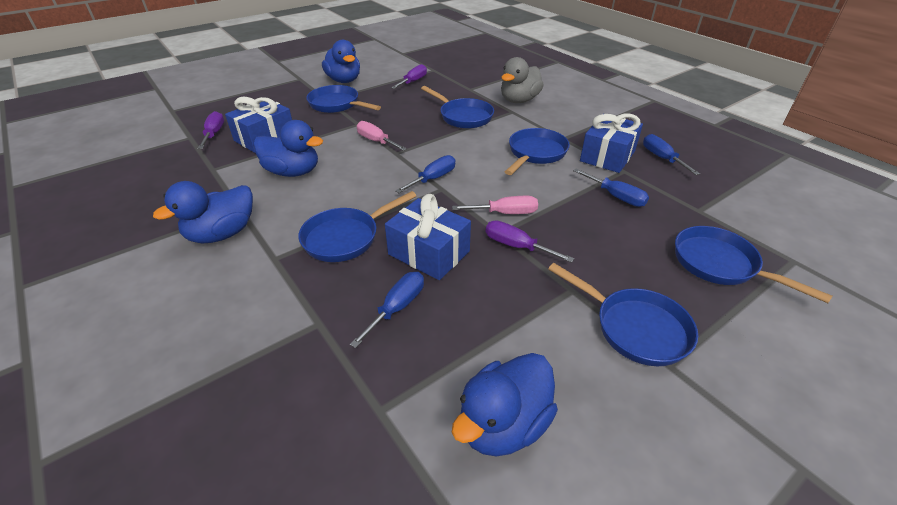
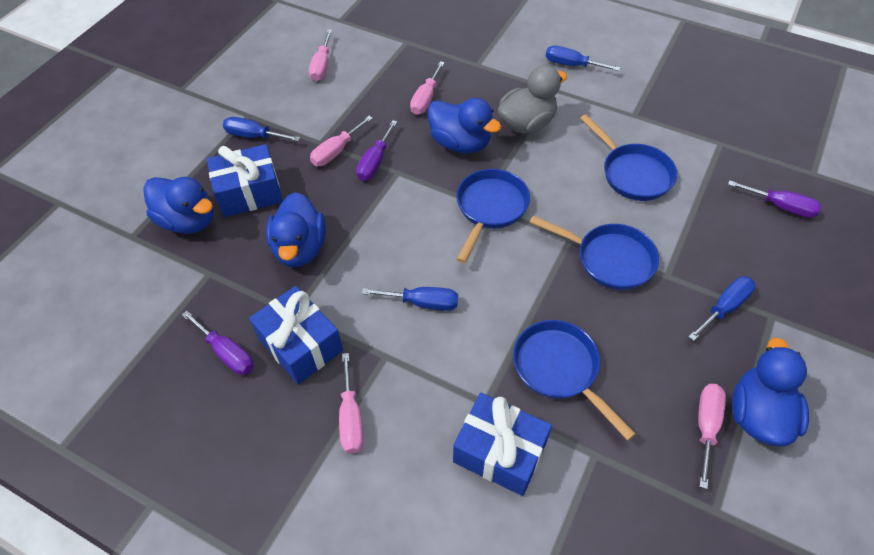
blue pan: [299,191,416,262] [306,85,381,113] [421,86,494,128] [505,128,570,175] [548,263,698,366] [675,226,832,303] = 6 -> [456,169,530,263] [513,320,636,441] [529,216,659,290] [580,115,677,201] = 4
pink screwdriver: [357,121,407,151] [452,196,538,214] = 2 -> [309,30,332,81] [310,116,373,166] [339,353,364,454] [410,61,445,115] [698,384,726,489] = 5

